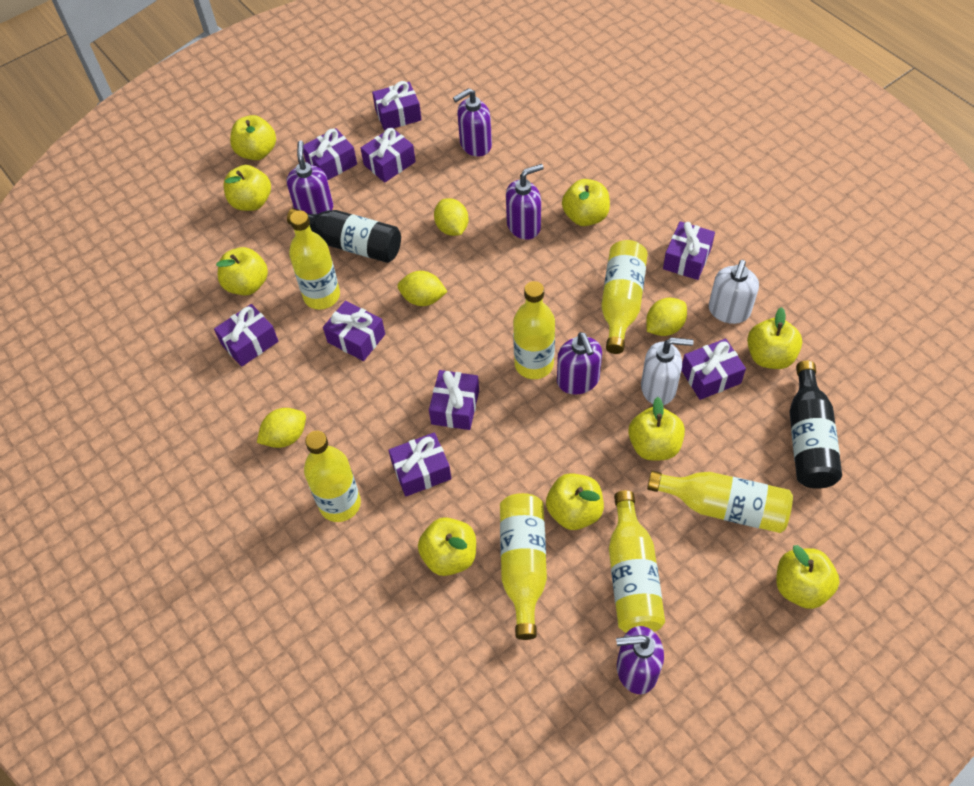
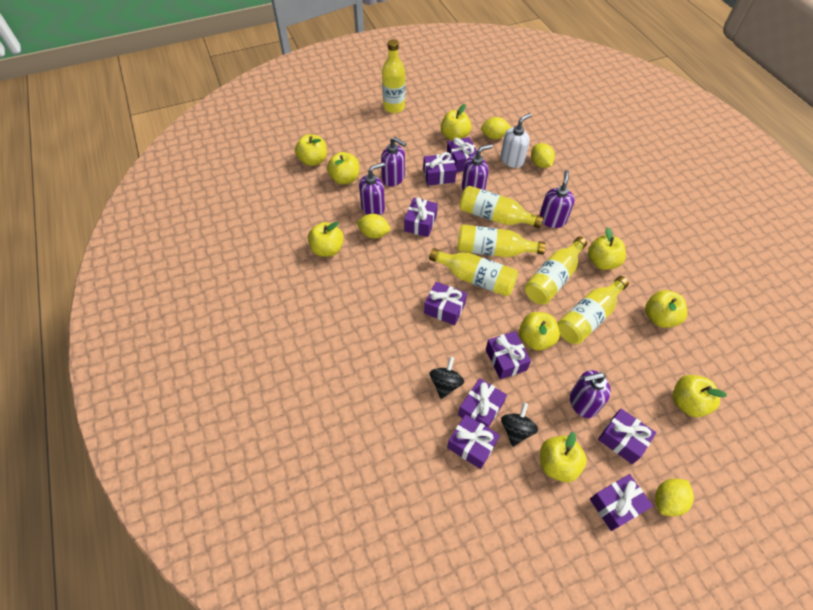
black bottle: [287,208,401,263] [790,361,842,489] = 2 -> none = 0
black spinning top: none = 0 -> [429,357,464,399] [501,403,538,447] = 2
white soap dispenser: [641,338,694,405] [709,260,759,324] = 2 -> [501,113,532,168] = 1
yellow bottle: [289,211,340,310] [304,431,361,522] [500,493,547,640] [513,281,555,379] [601,240,648,354] [609,490,665,633] [647,471,793,533] = 7 -> [382,39,405,113] [429,248,518,297] [457,225,546,257] [459,186,544,228] [525,237,587,305] [557,276,629,344] = 6

